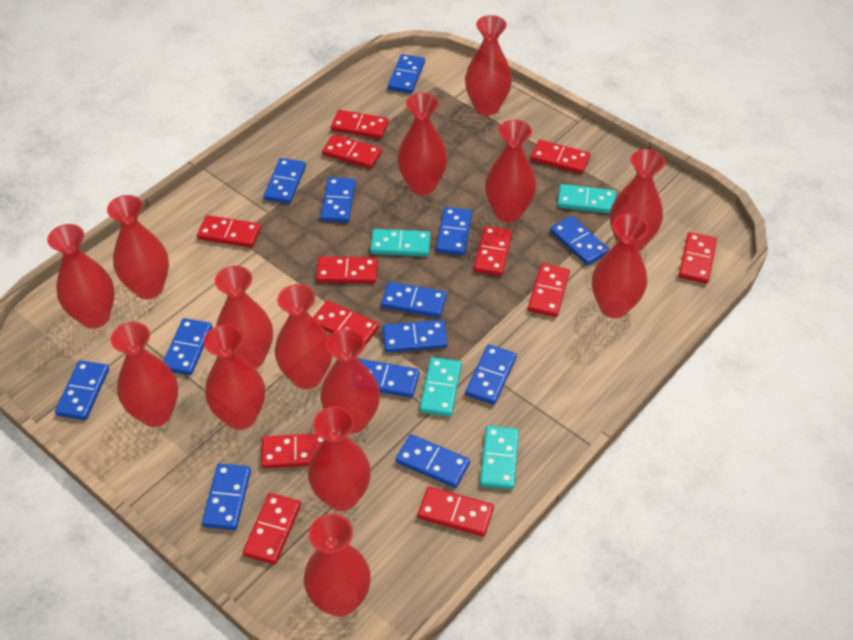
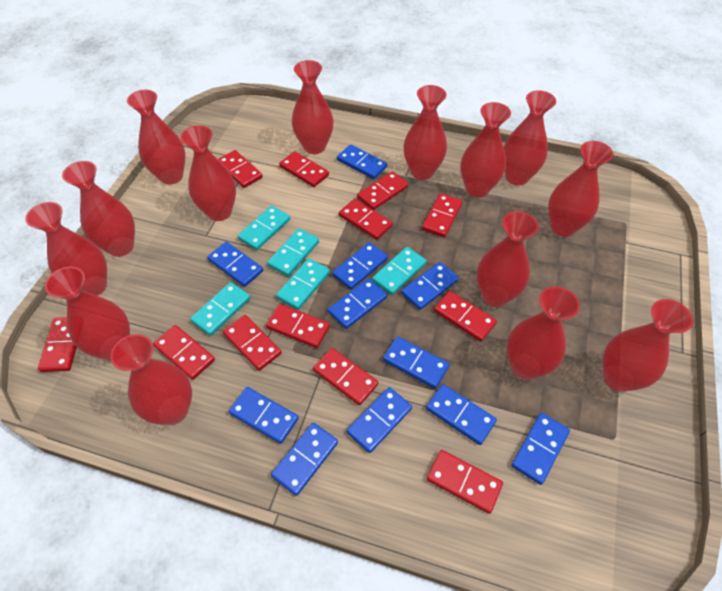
blue domino: [55,360,109,420] [163,318,212,375] [202,463,251,530] [264,158,306,204] [320,177,355,223] [358,359,420,398] [381,282,447,318] [382,320,448,353] [388,54,425,94] [396,434,470,488] [436,207,472,255] [465,345,517,405] [550,216,609,266] = 13 -> [207,242,263,287] [228,387,299,444] [271,423,338,496] [328,279,387,329] [332,242,388,290] [337,144,387,179] [347,387,412,453] [383,337,449,389] [401,262,459,310] [426,384,497,445] [511,413,570,485] = 11
turquoise domino: [370,229,431,256] [420,357,462,417] [480,426,519,490] [557,184,616,214] = 4 -> [190,282,251,336] [238,205,290,250] [267,229,319,277] [276,259,330,310] [372,247,427,295] = 5

